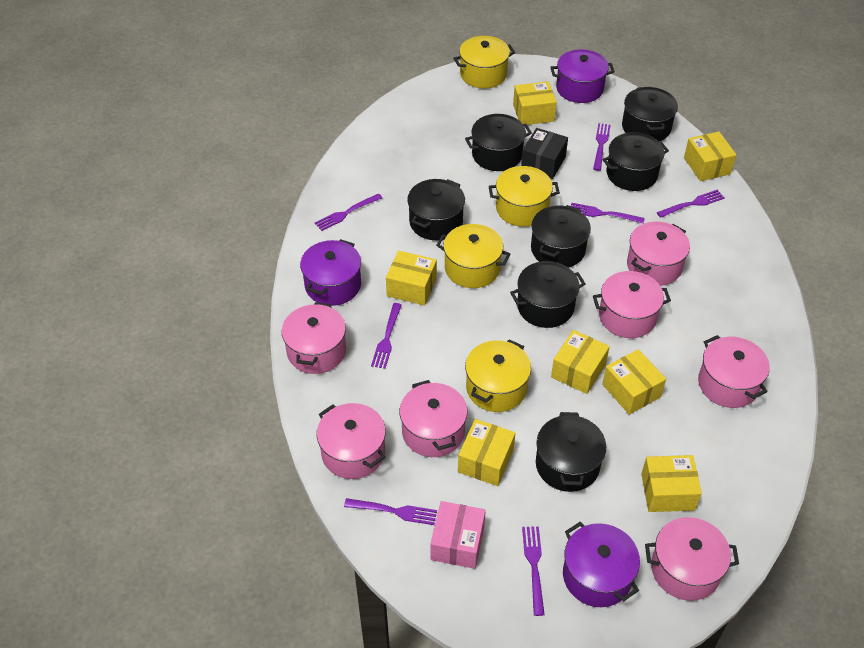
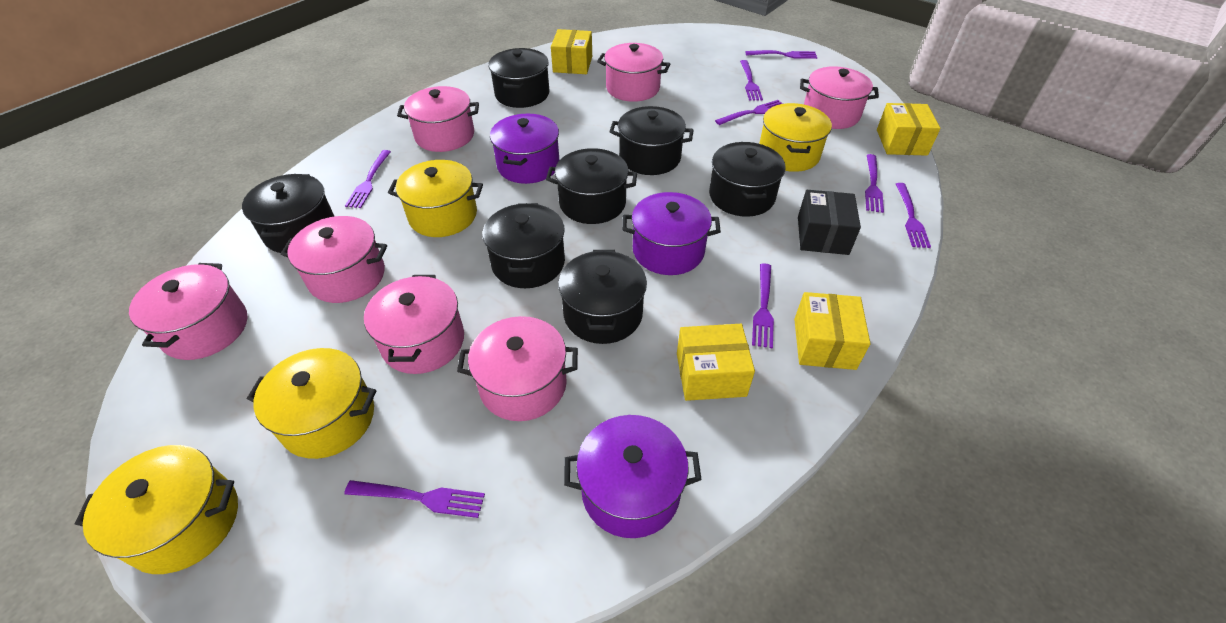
pink box: [430,501,486,569] = 1 -> none = 0
purple fork: [315,194,382,231] [344,498,437,525] [371,303,402,369] [522,526,545,616] [571,203,645,224] [593,123,610,171] [657,190,725,218] = 7 -> [344,480,485,518] [345,150,391,208] [715,100,782,125] [740,60,763,101] [746,50,817,59] [752,263,774,348] [865,154,884,213] [896,183,931,248] = 8
yellow box: [386,251,437,306] [458,419,515,486] [513,81,557,125] [551,330,610,394] [602,349,666,415] [641,455,702,512] [684,132,736,181] = 7 -> [551,29,592,74] [677,324,755,401] [794,292,871,370] [877,103,941,156] = 4

